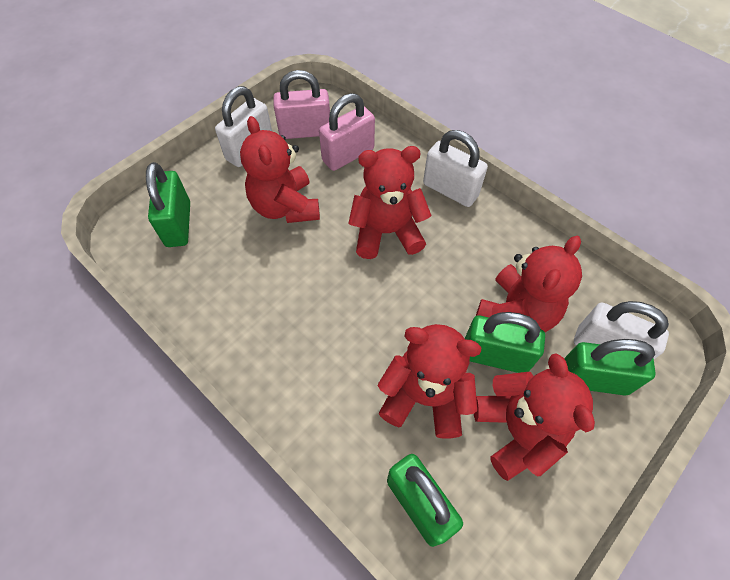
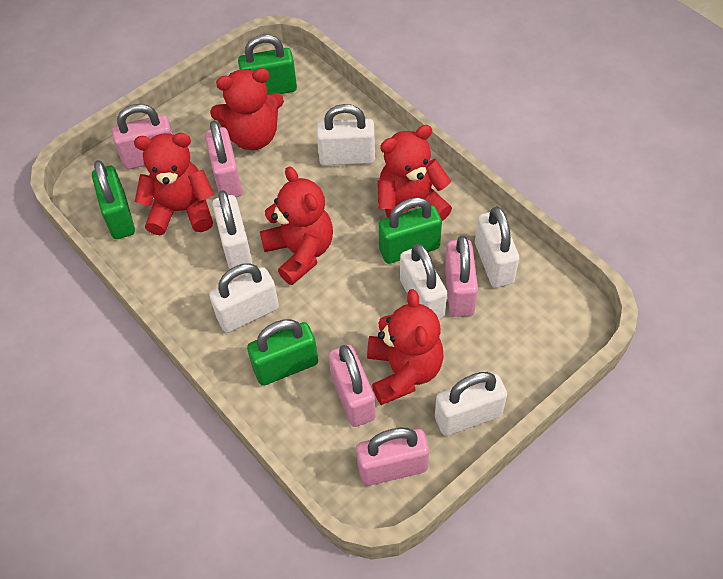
pink padlock: [273,70,330,139] [319,93,375,171] = 2 -> [112,104,173,170] [205,121,242,197] [329,345,375,427] [356,428,429,486] [445,236,478,317] = 5
white padlock: [215,86,272,167] [423,130,488,207] [574,301,669,359] = 3 -> [209,263,279,333] [212,190,252,269] [317,104,375,166] [400,244,447,320] [435,372,507,436] [475,207,519,288] = 6

